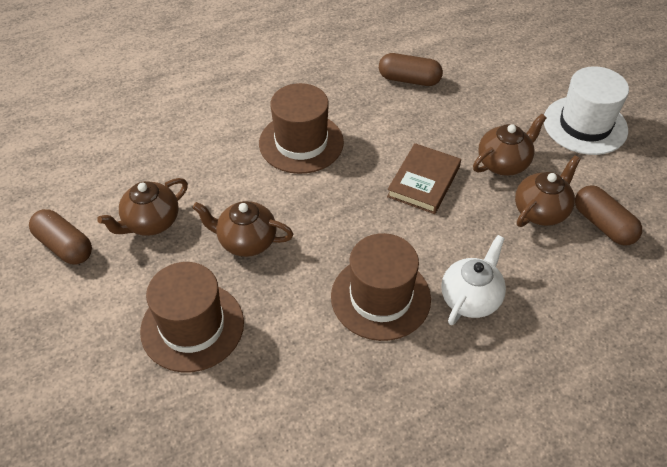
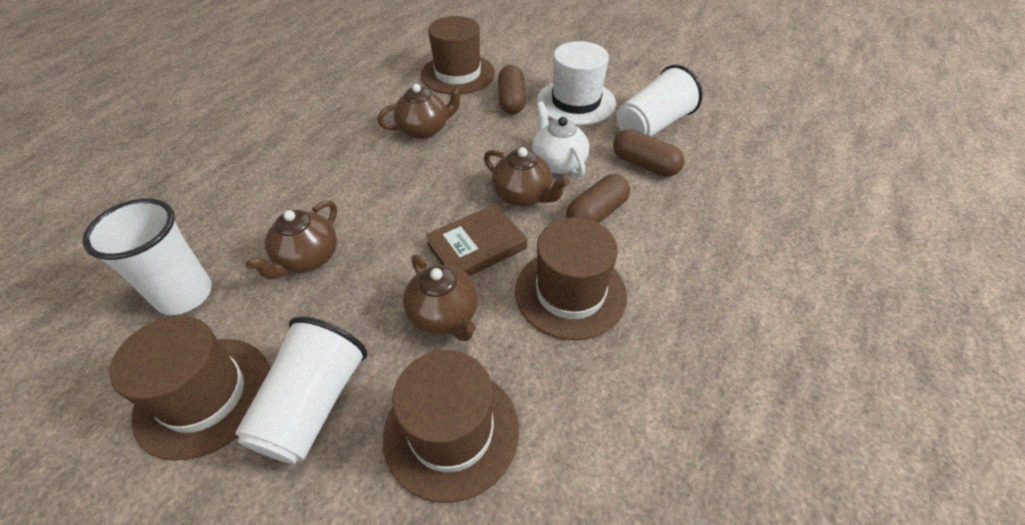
brown hat: [140,262,244,372] [259,83,344,174] [331,233,431,341] = 3 -> [109,316,270,461] [383,350,519,503] [421,16,495,94] [515,218,627,340] = 4
white cup: none = 0 -> [82,198,212,315] [235,317,368,464] [617,65,703,136] = 3

